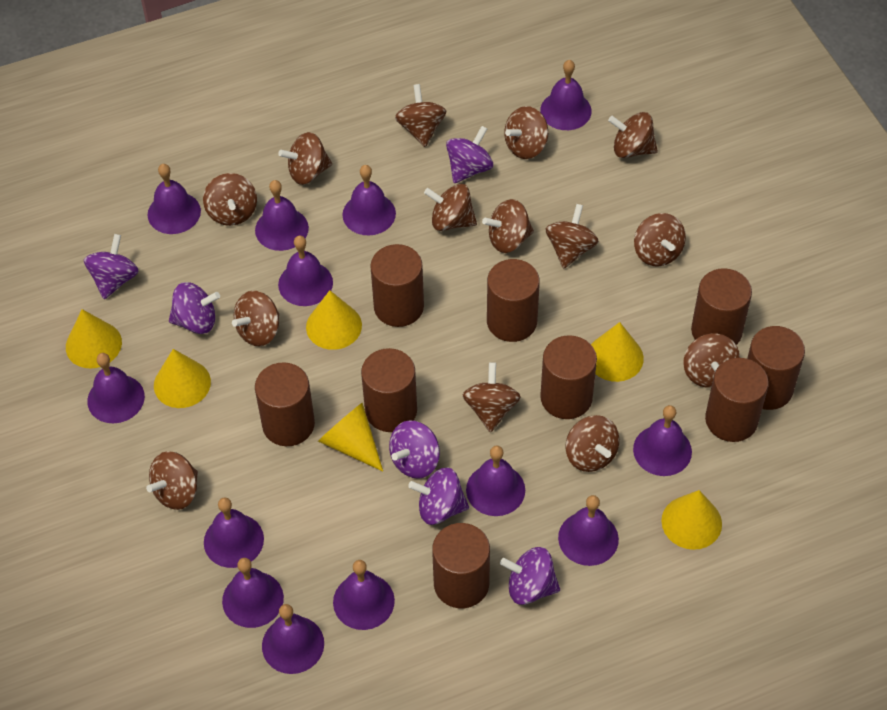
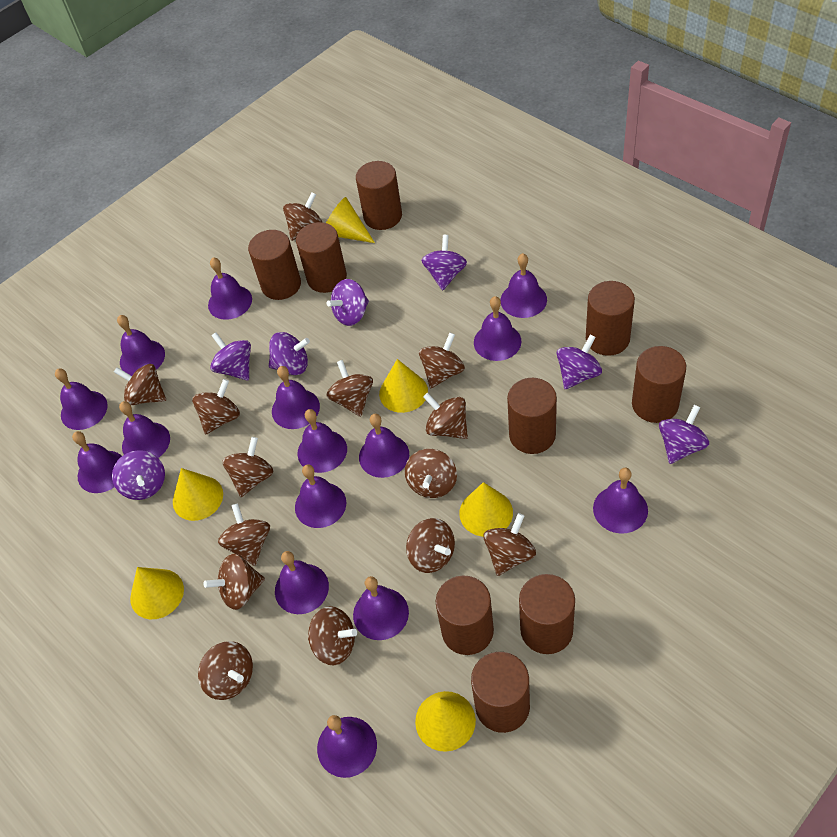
purple bell: [87,353,145,423] [148,164,201,234] [204,497,264,568] [222,558,284,628] [255,180,309,251] [262,604,324,674] [278,235,333,306] [333,560,395,630] [342,165,396,235] [466,445,525,516] [540,60,592,130] [558,495,619,566] [633,405,692,476] = 13 -> [55,368,108,430] [72,431,122,493] [117,315,165,376] [119,401,170,458] [208,258,252,320] [272,366,320,429] [275,551,329,614] [295,464,346,528] [297,409,347,473] [317,715,377,778] [353,576,409,640] [359,414,409,478] [474,296,521,361] [501,253,547,318] [593,467,648,533] = 15
purple spinning top: [84,234,139,299] [169,282,220,334] [389,420,440,479] [408,468,469,525] [446,126,493,183] [500,547,560,605] = 6 -> [112,450,165,500] [210,332,251,381] [269,332,310,375] [327,279,369,326] [421,235,467,290] [557,334,602,389] [659,405,709,464] = 7

